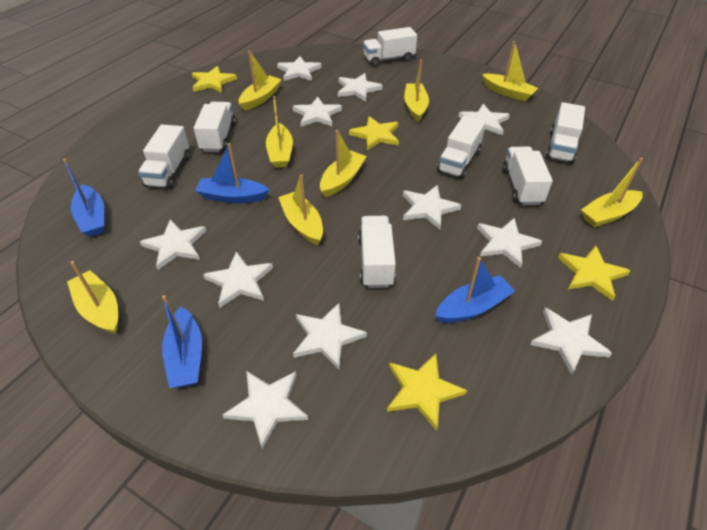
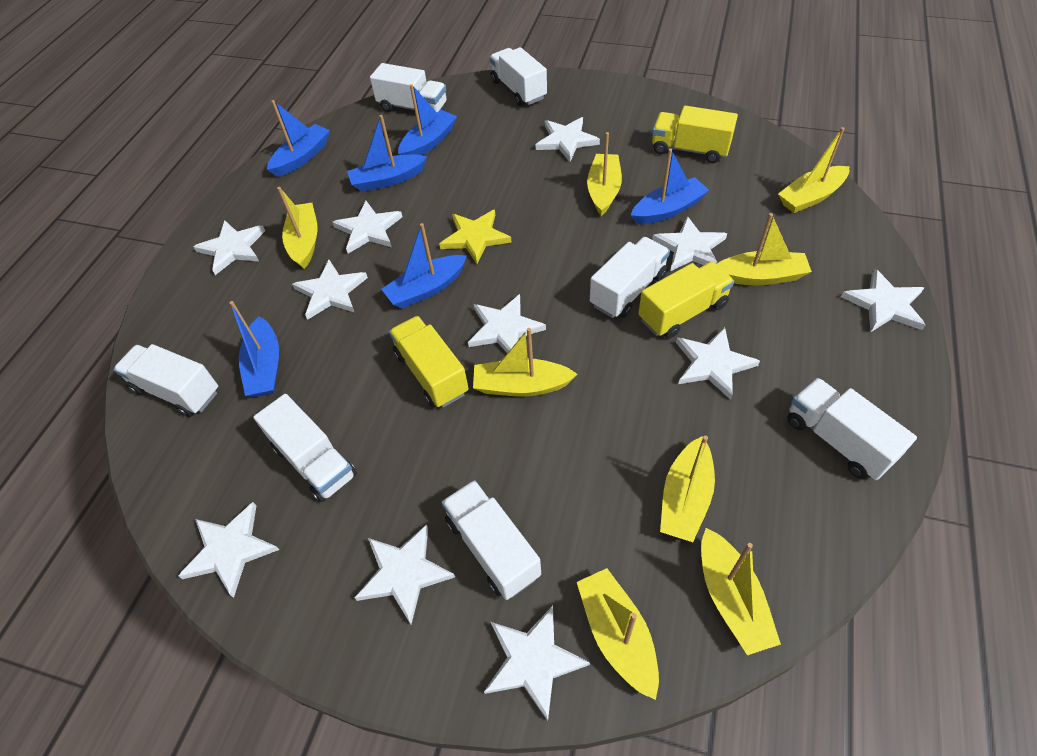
blue boat: [63,158,104,237] [162,295,202,388] [195,143,270,203] [435,257,515,323] = 4 -> [229,301,279,397] [267,100,330,177] [347,115,427,192] [381,223,467,309] [398,84,457,155] [631,149,709,224] = 6
yellow star: [192,66,237,93] [349,116,399,150] [387,353,467,431] [558,246,630,301] = 4 -> [439,210,511,264] = 1
yellow truck: none = 0 -> [389,316,469,408] [638,262,734,339] [652,106,738,163] = 3

